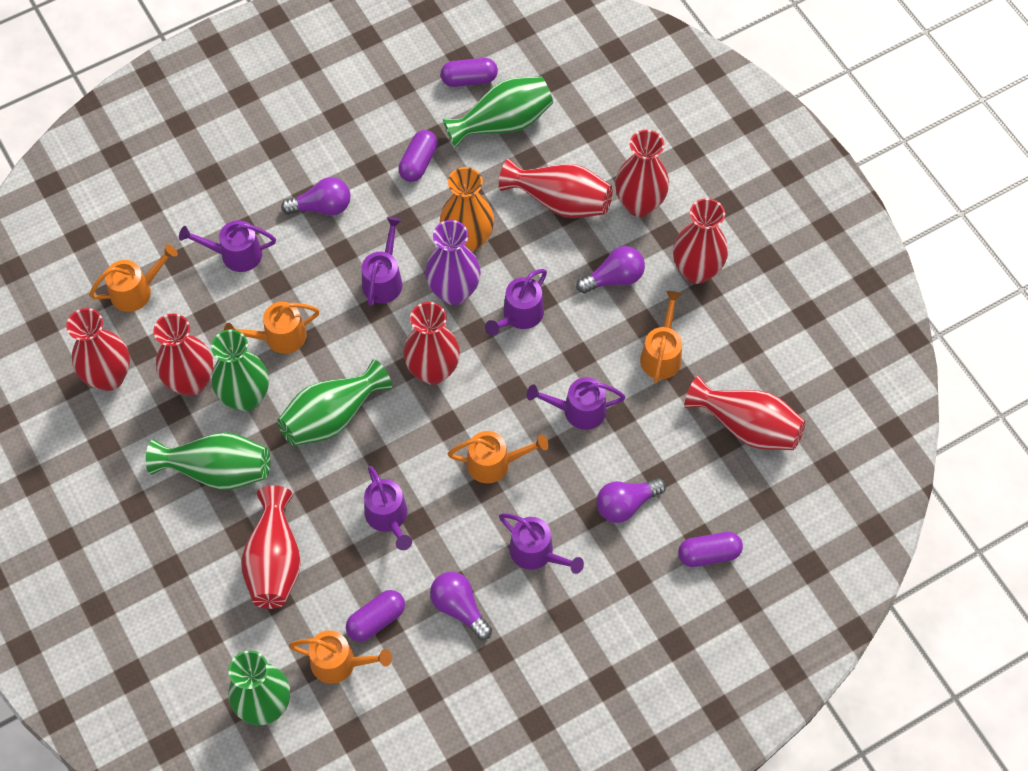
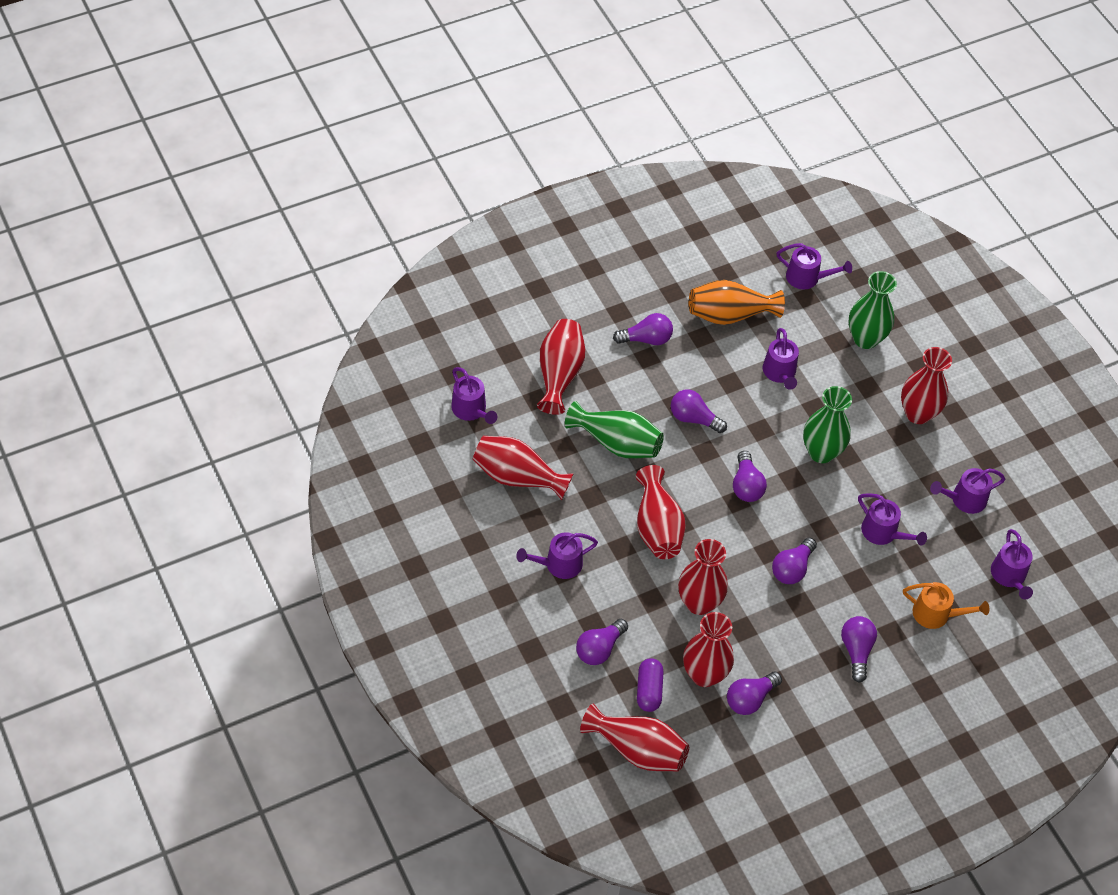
green vase: [146,432,270,490] [211,330,269,412] [228,650,290,725] [277,359,392,446] [443,77,553,148] = 5 -> [565,401,664,458] [803,386,852,463] [848,271,897,349] = 3
orange watering can: [89,244,178,312] [224,302,319,354] [289,630,392,684] [448,431,549,484] [640,291,682,383] = 5 -> [903,582,989,629] = 1
purple capsule: [346,590,405,642] [398,130,438,182] [441,58,498,87] [678,532,743,567] = 4 -> [637,658,663,712] = 1
purple light bulb: [281,177,351,215] [430,572,492,640] [576,246,645,294] [596,478,666,523] = 4 -> [576,619,628,665] [613,313,673,345] [671,389,727,433] [727,671,782,715] [733,451,767,502] [772,537,817,584] [841,616,877,683] = 7
purple vase: [425,220,481,305] = 1 -> none = 0
purple watering can: [179,220,276,272] [362,217,402,306] [364,466,412,550] [485,269,547,336] [499,513,584,574] [526,377,626,430] = 6 -> [451,367,497,424] [516,532,598,579] [763,328,799,390] [777,243,852,290] [858,493,927,546] [930,468,1005,514] [991,529,1033,600] = 7
red vase: [66,308,130,391] [153,314,213,396] [241,485,301,609] [403,302,460,385] [499,159,613,218] [615,130,669,217] [673,198,728,284] [684,376,806,450] = 8 -> [472,436,574,500] [537,319,585,415] [580,704,689,771] [636,465,686,559] [678,539,728,615] [683,612,734,687] [901,347,952,424] = 7

